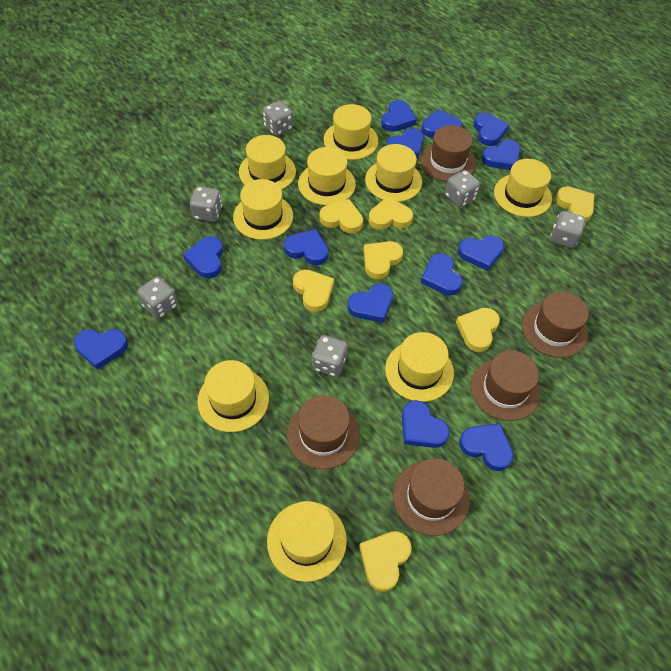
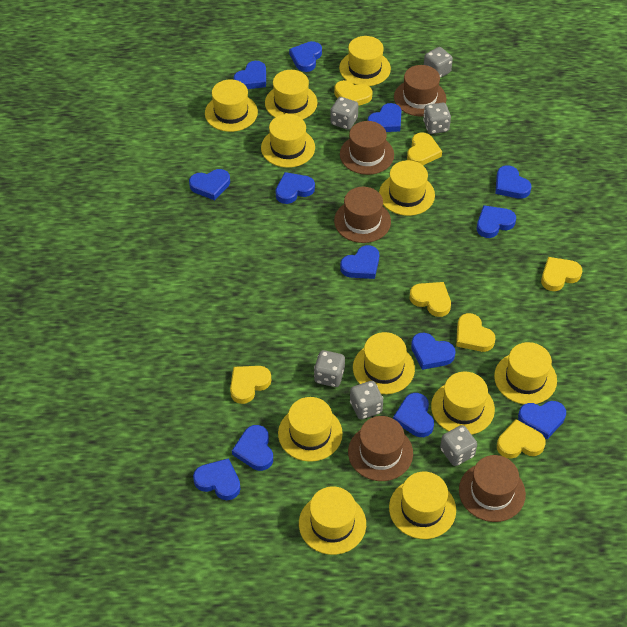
yellow hat: [197,360,269,432] [233,179,293,240] [239,135,296,190] [267,501,347,582] [298,147,356,205] [324,104,378,160] [365,144,422,202] [385,332,454,402] [494,159,552,217] = 9 -> [205,79,258,132] [261,114,315,168] [265,70,317,119] [278,397,343,462] [299,487,366,555] [339,36,391,86] [353,332,415,394] [379,160,435,216] [389,472,456,539] [431,372,495,435] [494,342,557,404] = 11

